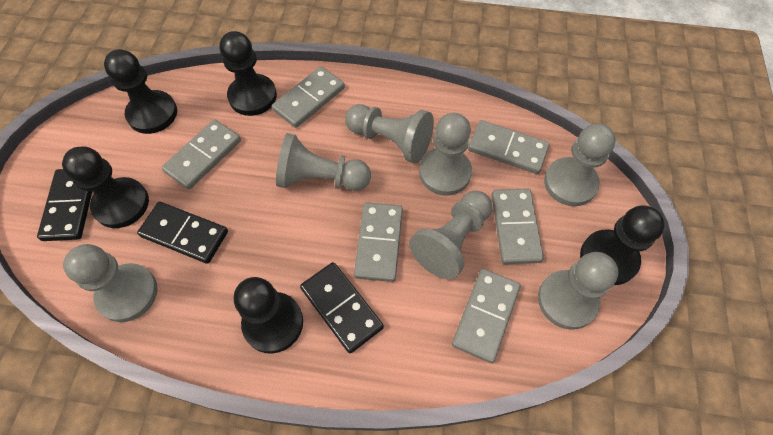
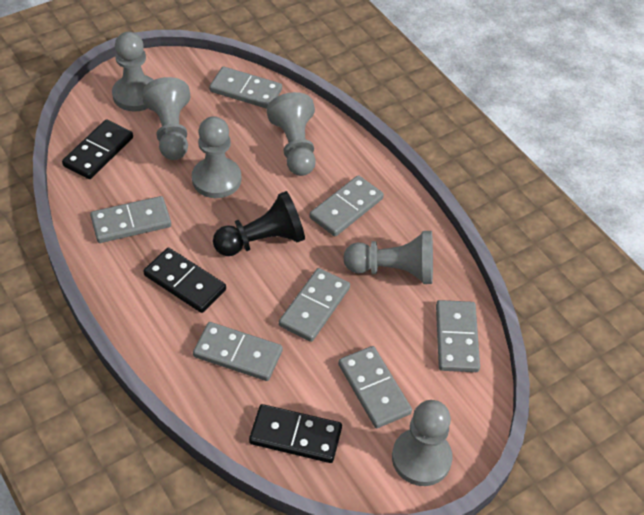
black pawn: [62,146,149,228] [104,49,177,134] [220,31,277,116] [234,277,303,354] [580,205,665,285] = 5 -> [213,191,305,256] = 1
grey domino: [161,120,241,190] [272,66,345,128] [354,202,403,282] [452,269,521,363] [468,120,549,174] [492,189,544,264] = 6 -> [90,196,171,243] [193,322,283,381] [209,66,282,109] [279,268,350,342] [310,175,384,236] [338,346,412,428] [436,300,480,372] = 7
grey pawn: [63,244,158,322] [276,133,371,191] [345,104,434,163] [409,191,492,279] [419,113,472,196] [538,252,618,330] [544,124,616,206] = 7 -> [112,32,154,111] [142,77,190,160] [192,116,241,198] [267,92,316,176] [343,231,433,284] [392,400,453,486] = 6

